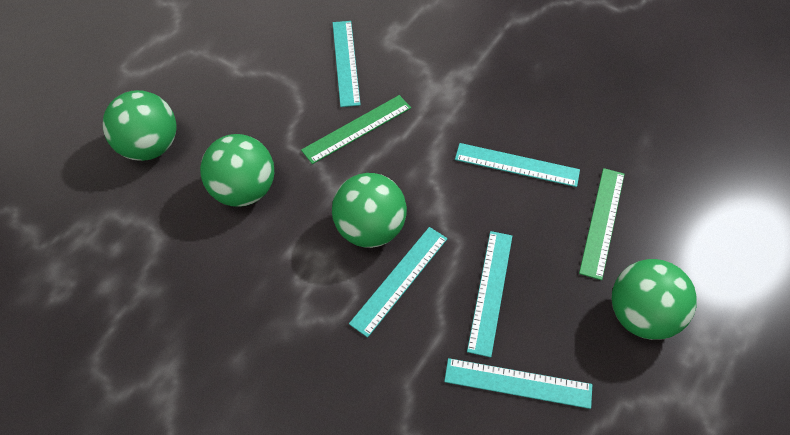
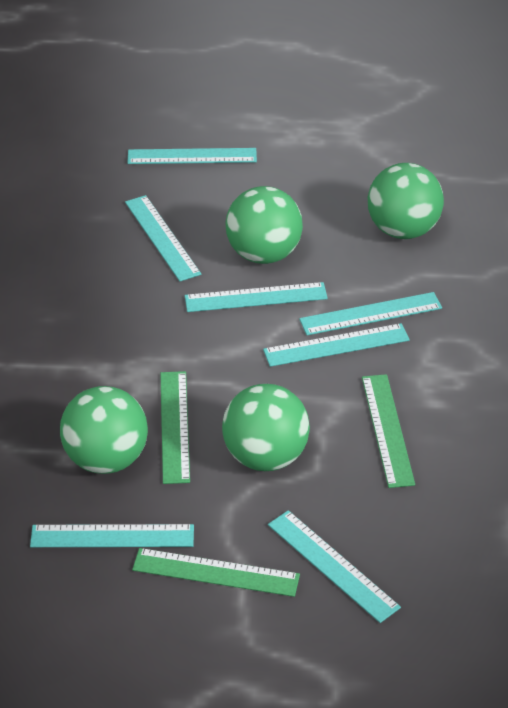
green ruler: [301,95,411,164] [579,168,625,280] = 2 -> [132,548,300,597] [160,371,190,484] [362,374,415,488] = 3
turquoise ruler: [333,21,361,107] [349,227,448,338] [444,358,592,409] [455,143,580,187] [467,231,512,357] = 5 -> [30,524,194,547] [125,195,201,281] [127,148,257,164] [185,282,328,312] [263,323,410,367] [268,510,401,623] [299,292,442,335] = 7

